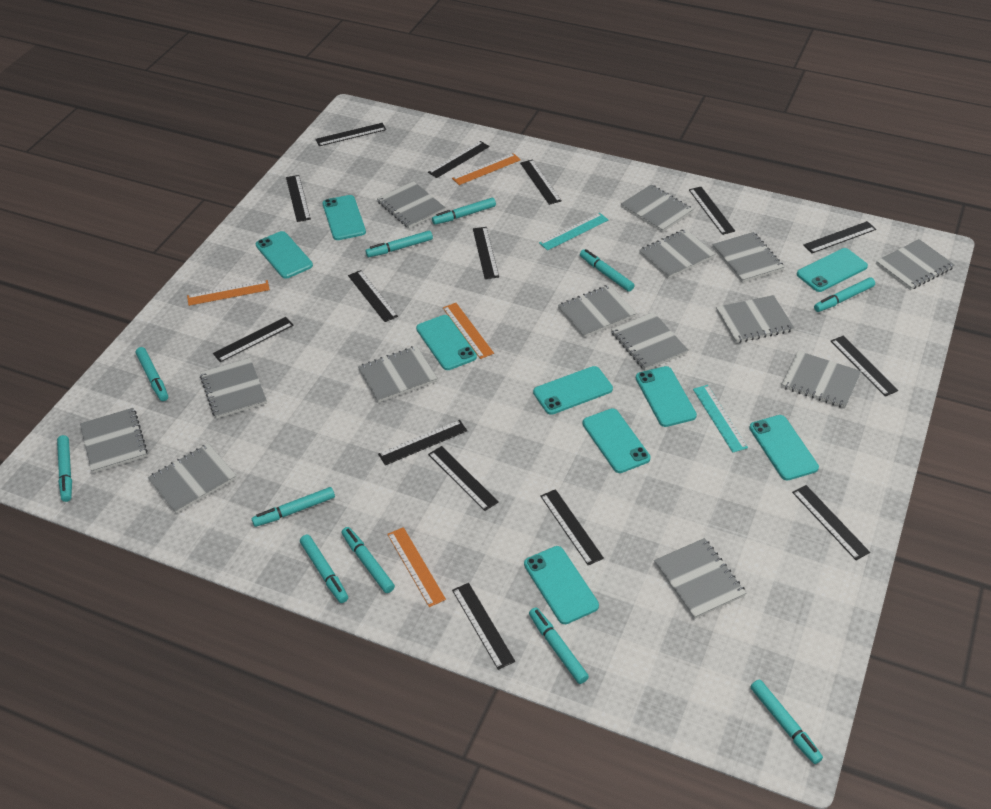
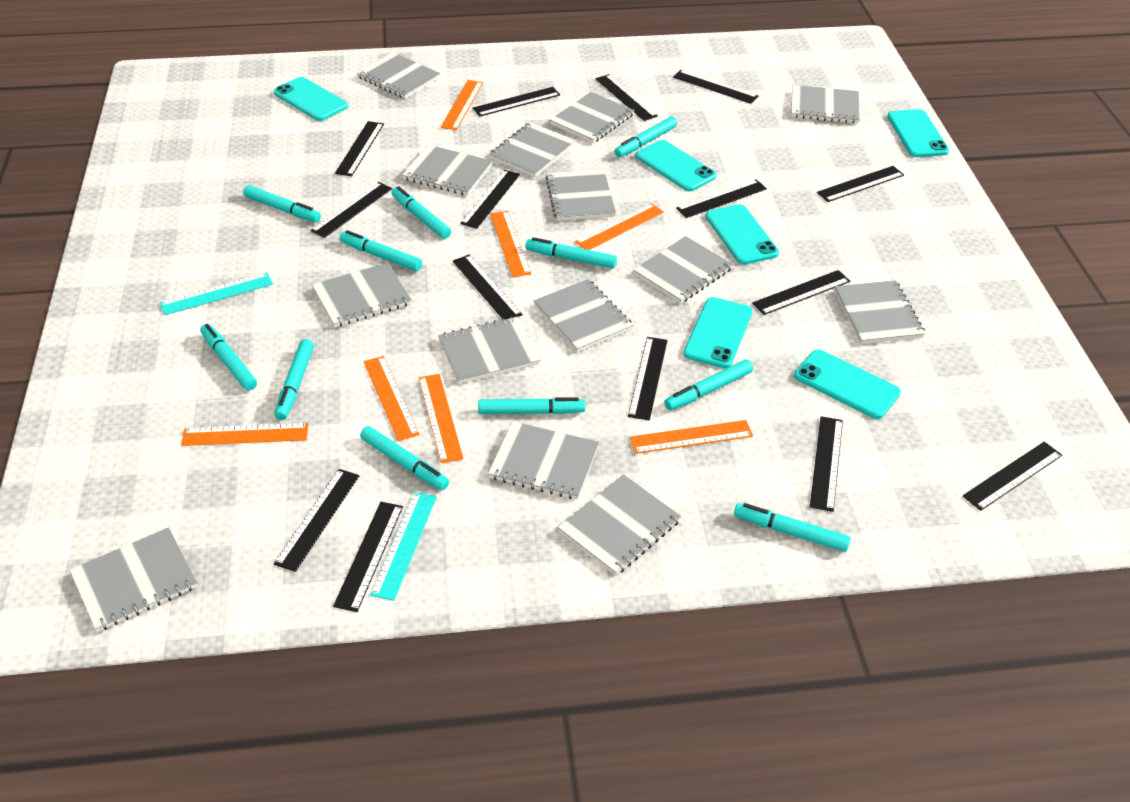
orange ruler: [187,280,270,306] [387,527,446,607] [443,303,494,359] [452,153,521,185] = 4 -> [181,423,308,446] [363,356,420,441] [418,374,463,463] [441,80,483,130] [490,211,531,277] [575,203,664,250] [630,420,753,454] = 7
turquoise phone: [256,231,313,279] [323,195,366,240] [416,315,477,370] [524,546,599,624] [533,366,613,415] [582,408,651,473] [636,366,697,427] [749,415,819,481] [797,248,868,292] = 9 -> [274,77,348,121] [636,140,717,191] [684,297,752,368] [706,204,779,264] [794,350,901,419] [887,109,949,157] = 6

